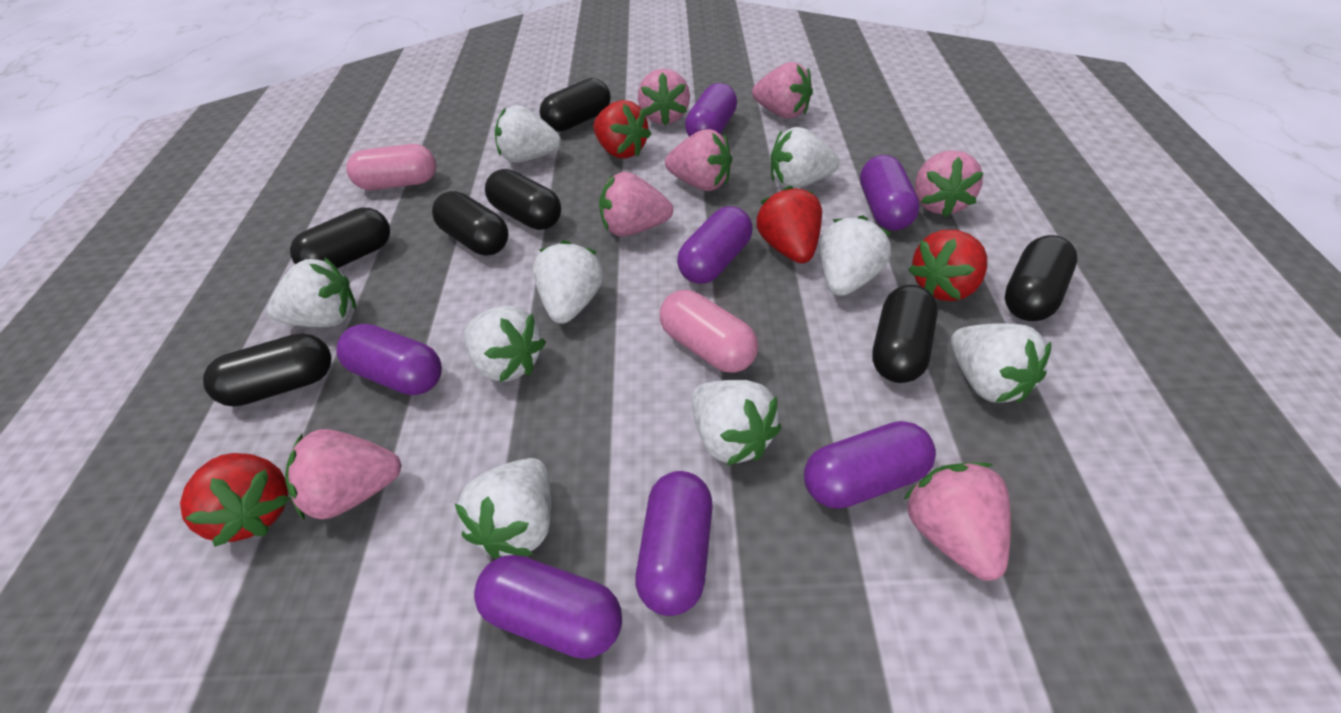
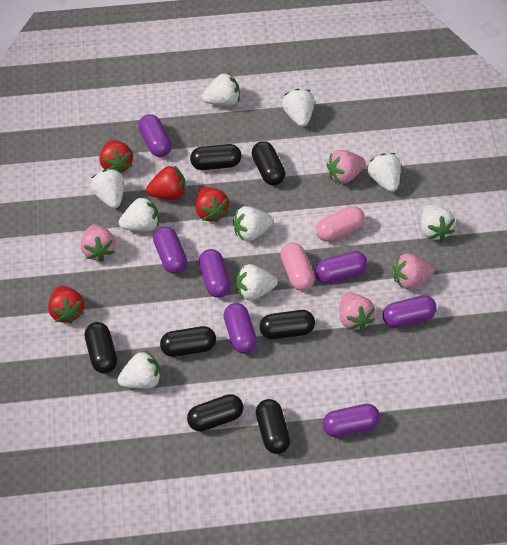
pink strawberry: [285,429,402,520] [599,172,673,237] [638,69,690,126] [665,129,732,191] [752,62,813,118] [903,462,1011,581] [915,150,983,217] = 7 -> [80,224,116,262] [326,150,365,184] [340,293,375,331] [393,253,434,289] = 4

